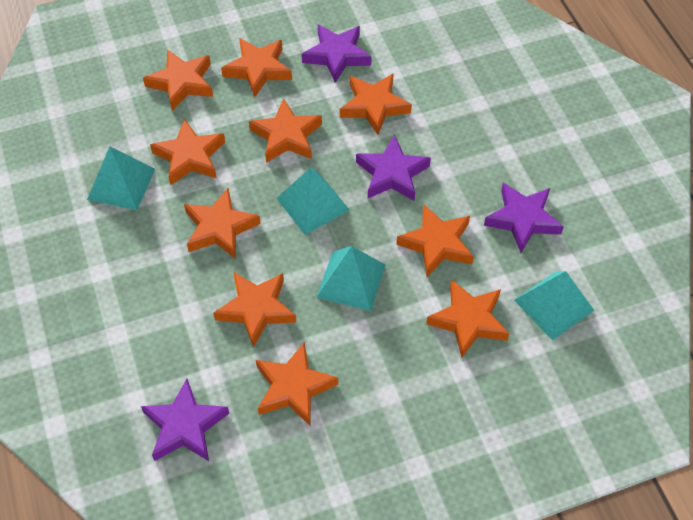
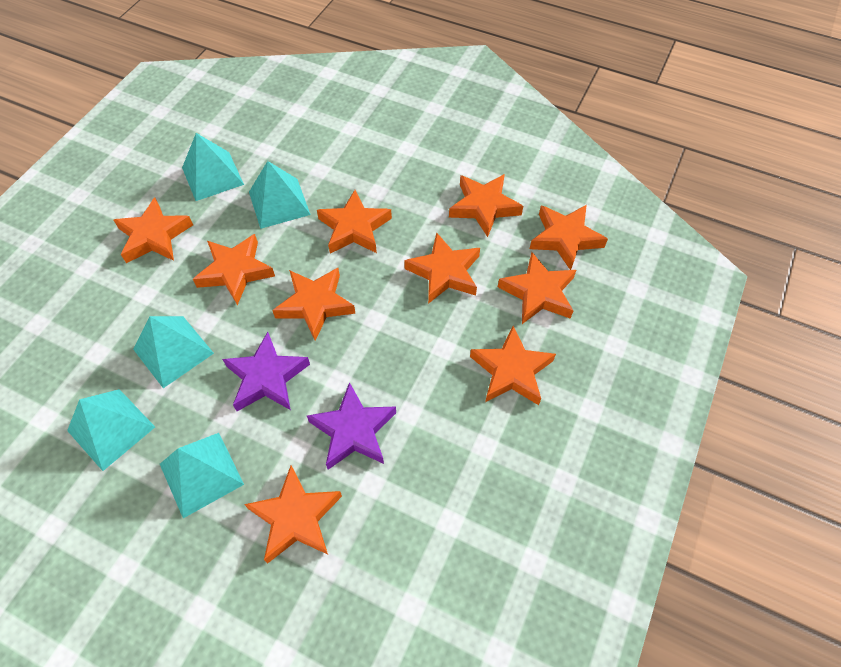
purple star: [141,379,229,461] [302,25,372,83] [356,135,431,201] [484,183,564,253] = 4 -> [222,332,310,411] [307,382,396,470] = 2
turquoise pyramid: [87,146,155,210] [276,167,350,235] [316,246,385,311] [514,271,594,340] = 4 -> [67,389,155,471] [133,316,214,388] [160,433,244,518] [182,133,244,201] [249,161,311,229] = 5

